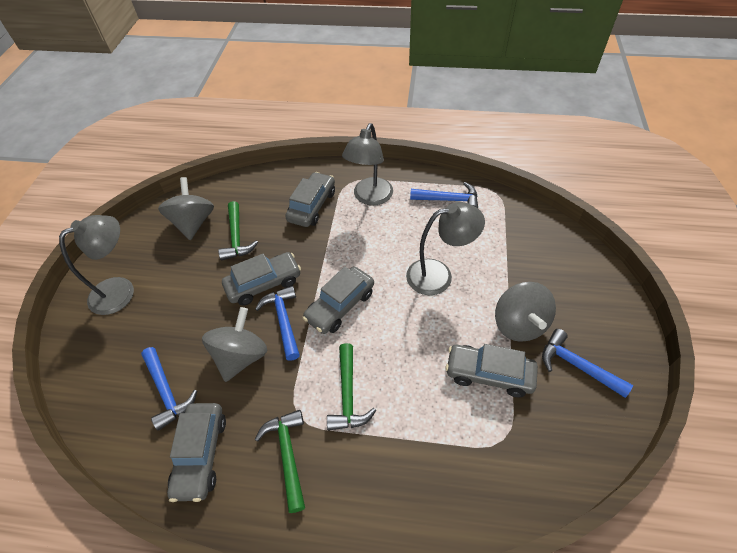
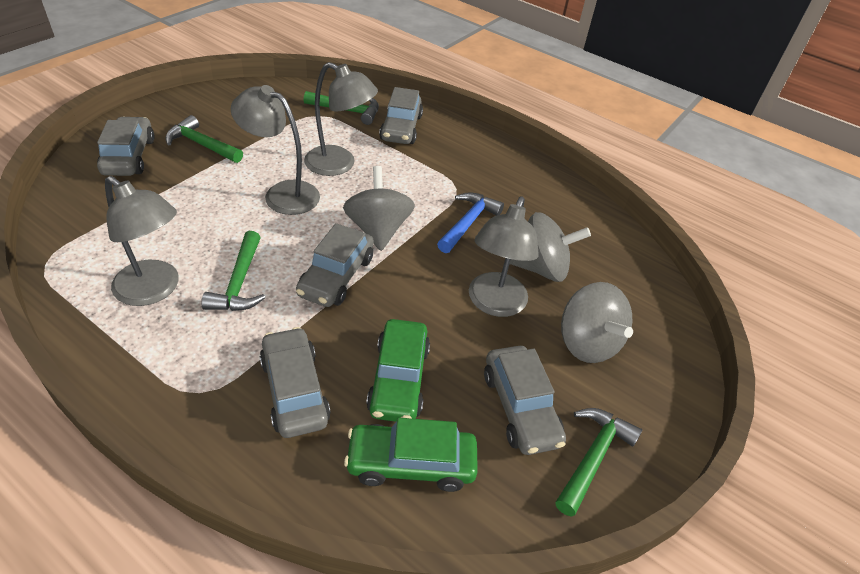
blue hammer: [141,347,197,430] [255,286,300,361] [410,182,478,208] [542,329,633,398] = 4 -> [437,192,504,253] = 1
green car: none = 0 -> [344,418,478,492] [367,319,430,422] = 2
green hammer: [218,201,258,260] [254,410,305,513] [327,343,376,431] = 3 -> [166,115,243,163] [201,231,265,311] [304,91,379,125] [555,408,642,517] = 4
grey lamp: [59,215,134,315] [342,123,393,205] [406,202,485,295] = 3 -> [105,176,179,306] [231,85,320,215] [304,62,378,176] [469,197,539,317] = 4

